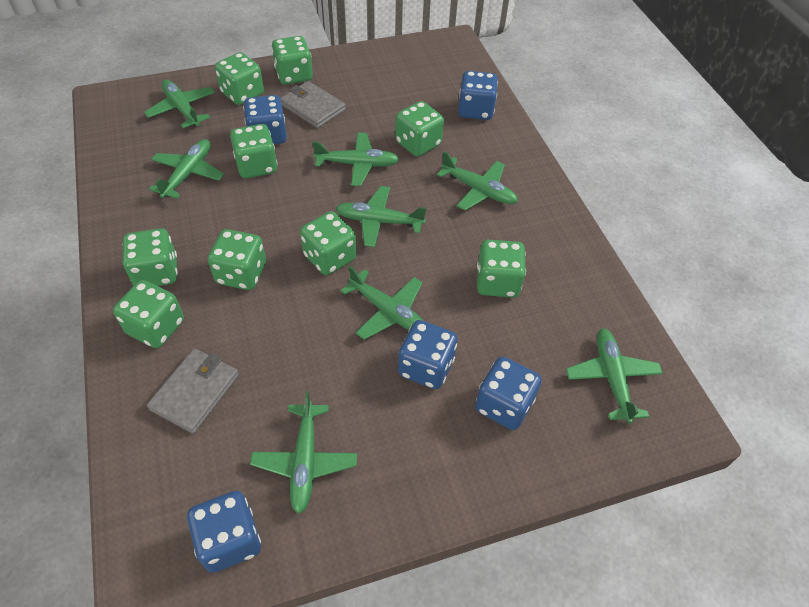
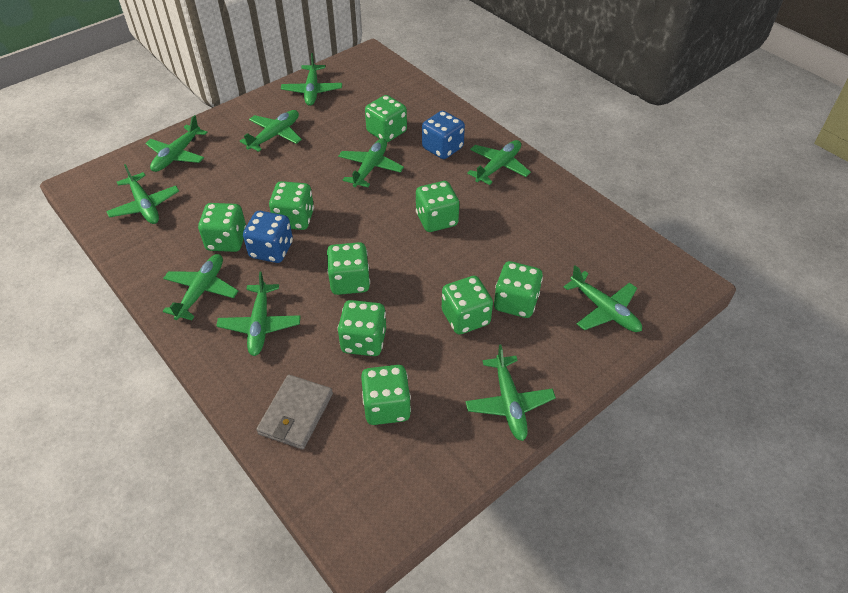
blue dice: [187,491,261,573] [243,95,287,144] [398,320,458,389] [458,71,498,120] [475,357,542,430] = 5 -> [243,211,293,263] [422,111,465,159] = 2
green plane: [144,80,215,128] [149,139,224,199] [250,391,357,514] [312,133,399,186] [335,186,426,247] [341,266,424,340] [437,152,518,211] [566,328,663,424] = 8 -> [106,164,179,224] [145,115,208,172] [163,254,238,320] [216,271,301,356] [240,110,302,152] [281,53,342,106] [338,138,404,187] [466,344,556,441] [467,140,531,185] [564,265,642,332] = 10
grey wallet: [147,348,239,434] [280,81,346,128] = 2 -> [256,375,333,449] = 1

